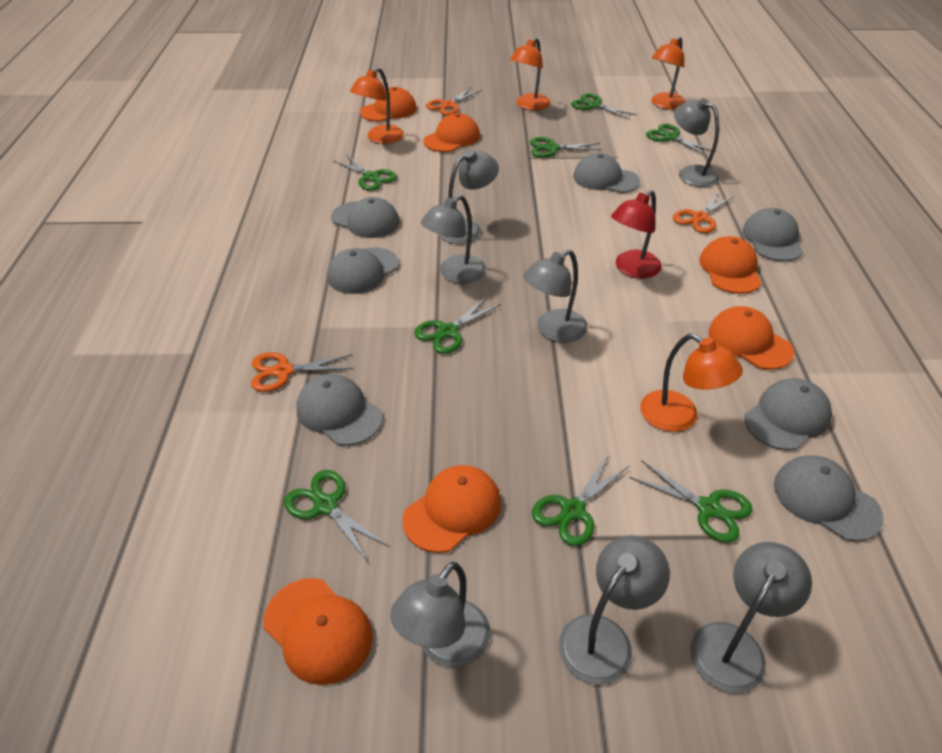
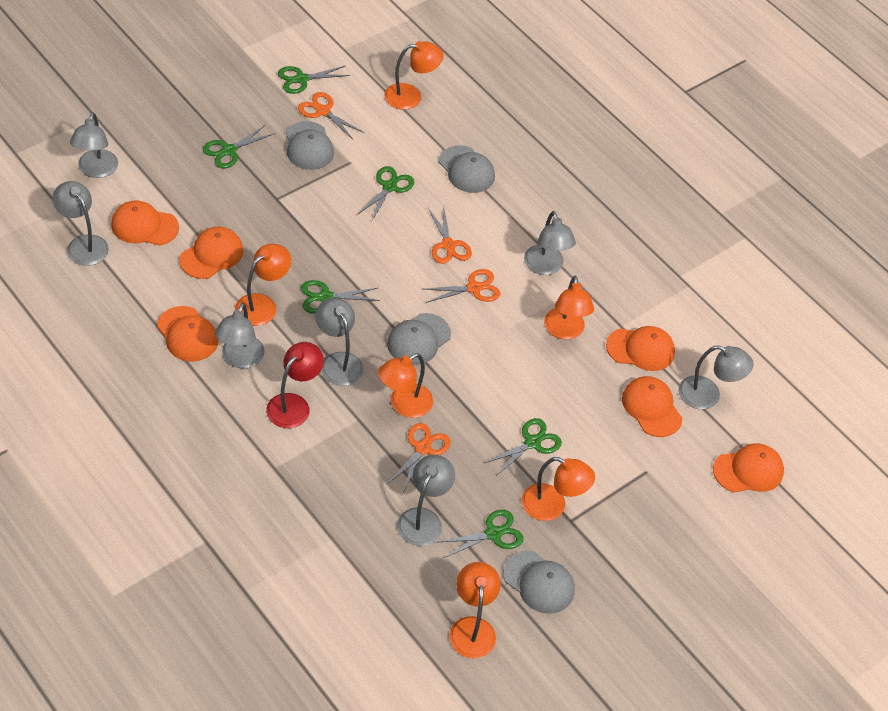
green scissors: [284,470,389,562] [333,155,397,191] [414,296,501,354] [530,137,602,158] [532,454,629,546] [571,93,637,120] [629,460,753,543] [646,124,716,156] = 8 -> [203,125,275,169] [278,66,350,94] [301,280,380,314] [358,166,414,221] [438,510,523,558] [485,418,562,476] = 6
grey cap: [296,374,383,446] [327,247,399,294] [331,197,400,238] [573,153,640,193] [743,208,803,261] [744,378,832,451] [774,455,883,542] = 7 -> [286,121,334,170] [387,313,451,365] [439,145,495,193] [503,550,575,614] = 4
orange lamp: [350,67,404,144] [510,37,551,110] [640,334,743,432] [651,37,686,109] = 4 -> [235,244,291,326] [378,353,433,418] [384,41,444,110] [449,562,501,658] [522,457,595,521] [544,275,594,340] = 6
orange scissors: [251,352,354,392] [426,87,482,116] [673,191,734,233] = 3 -> [298,92,364,140] [387,423,451,492] [424,269,501,303] [428,205,472,264] = 4

